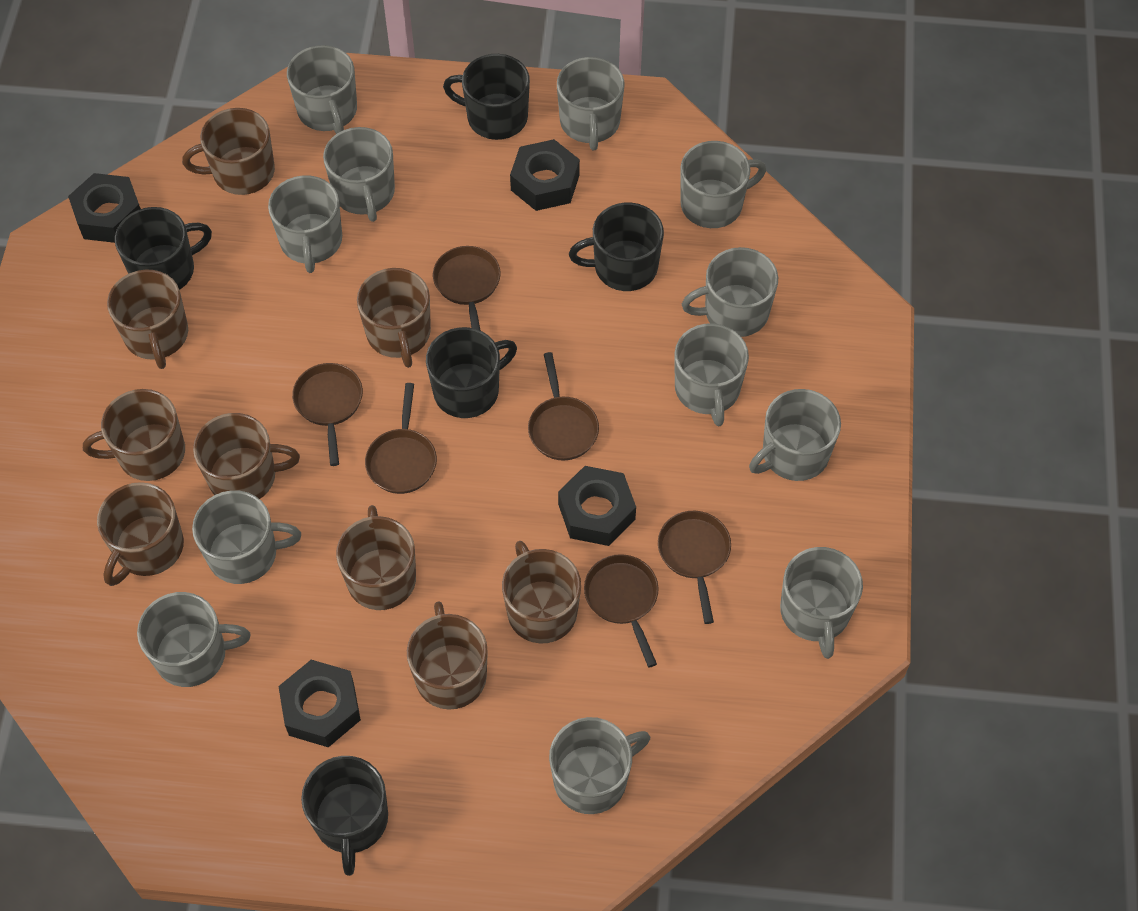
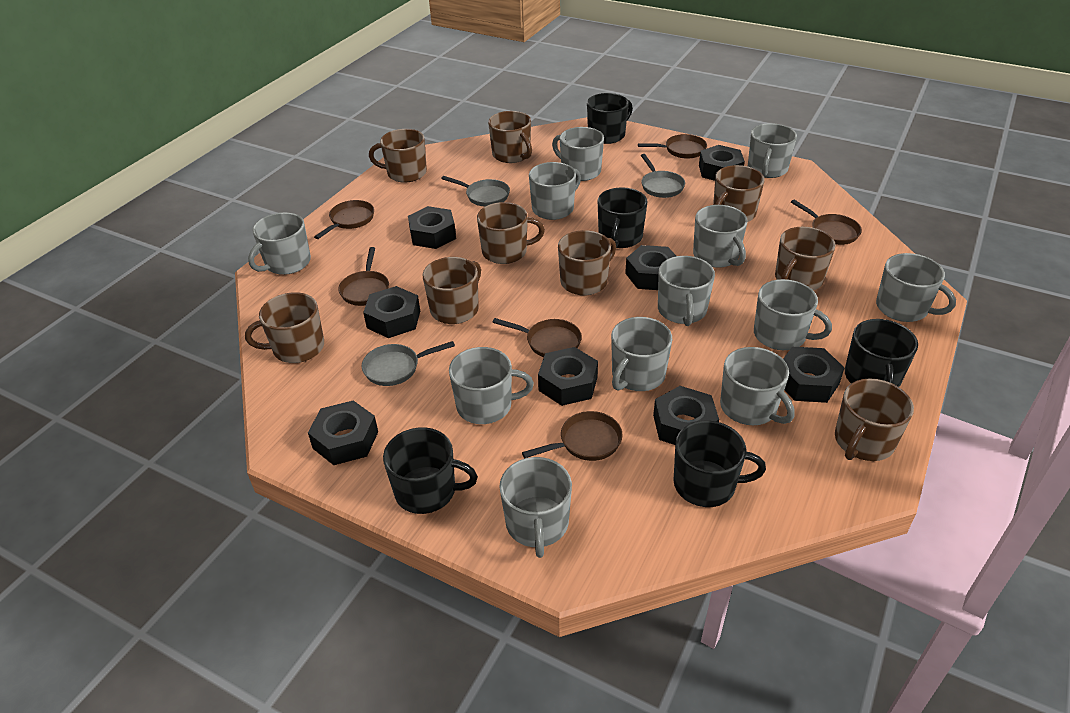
black nut: [68,173,141,243] [278,660,361,747] [510,139,580,211] [558,466,636,546] = 4 -> [308,400,378,465] [363,286,420,338] [408,206,456,249] [538,347,598,406] [625,245,676,290] [653,386,719,445] [699,145,745,181] [783,347,844,403] = 8
grey pan: none = 0 -> [362,341,455,386] [441,176,510,207] [641,154,685,198] = 3

